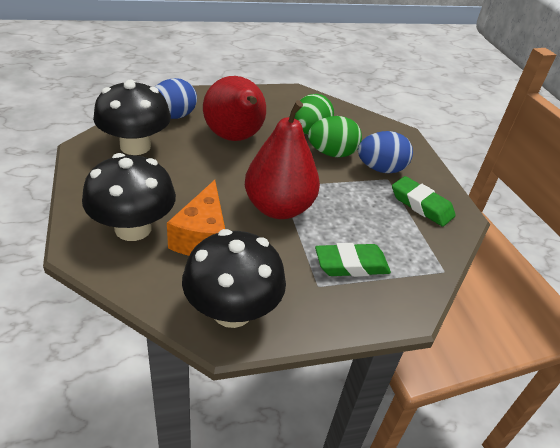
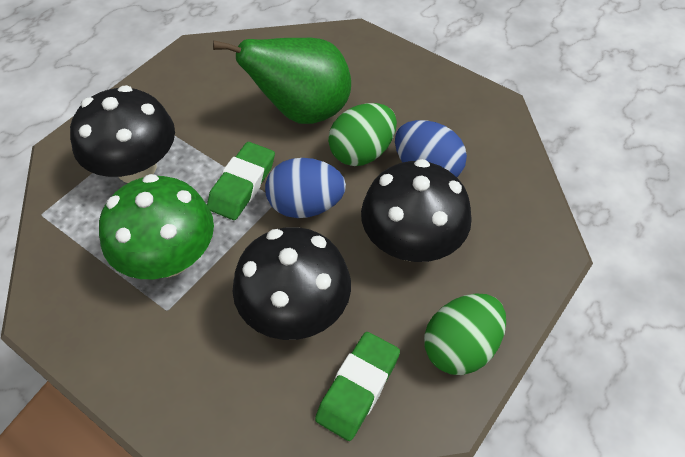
green mushroom: none = 0 -> [99,174,214,279] = 1
green pear: none = 0 -> [213,38,351,124] = 1
orange cheese: [167,180,225,256] = 1 -> none = 0
red pear: [203,76,266,141] [245,100,320,219] = 2 -> none = 0

